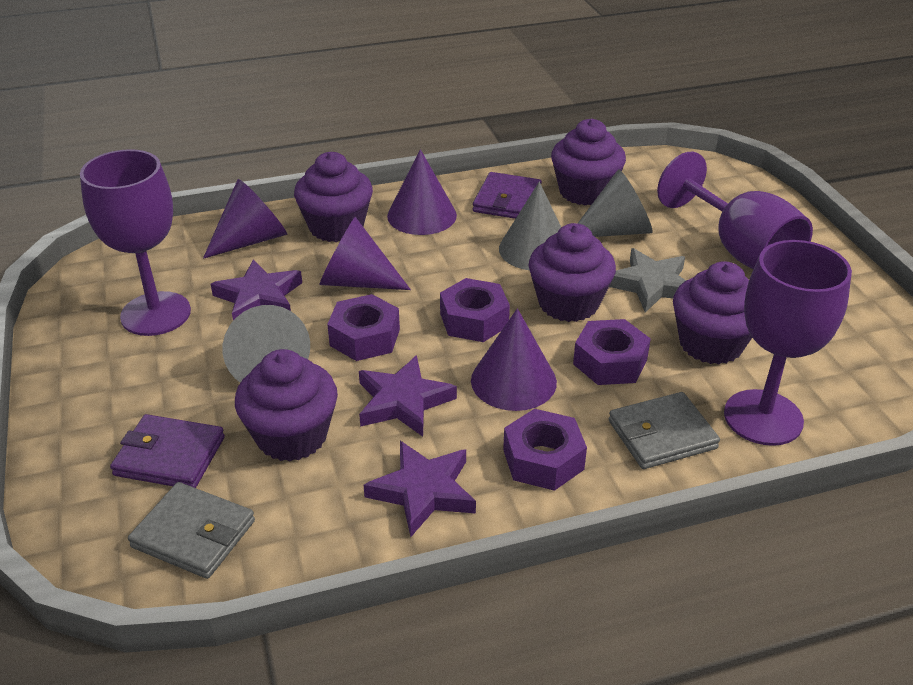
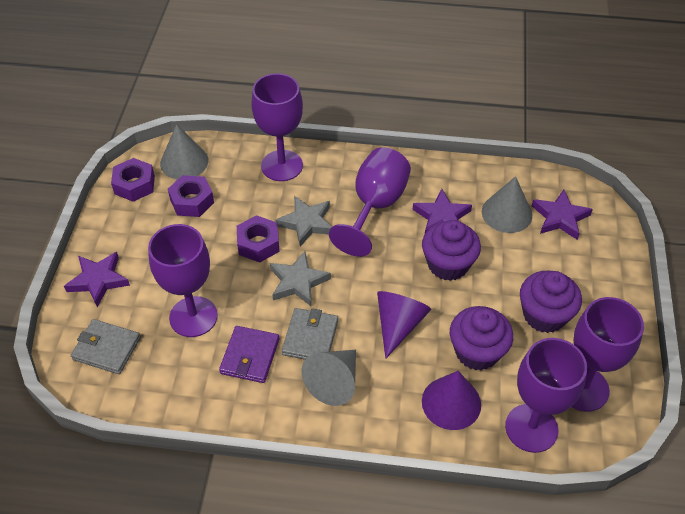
grey star: [609,248,686,312] = 1 -> [270,251,331,306] [275,196,332,247] = 2
purple cone: [203,179,288,259] [319,217,411,290] [387,149,457,235] [471,308,557,411] = 4 -> [377,291,431,359] [422,371,481,430] = 2
purple cupcake: [235,349,338,462] [294,152,373,242] [529,223,616,322] [551,119,626,205] [673,261,752,364] = 5 -> [422,220,481,281] [450,306,513,370] [520,271,582,333] = 3
purple goblet: [80,149,191,336] [657,152,813,269] [724,240,852,446] = 3 -> [148,224,218,337] [251,73,303,181] [329,147,411,257] [505,338,587,453] [572,297,644,412] = 5
purple nut: [327,294,400,361] [440,278,510,342] [503,409,587,491] [573,319,651,385] = 4 -> [111,158,155,202] [168,175,214,217] [237,215,280,263] = 3
purple wallet: [110,414,225,488] [473,172,542,219] = 2 -> [219,326,279,383] = 1

